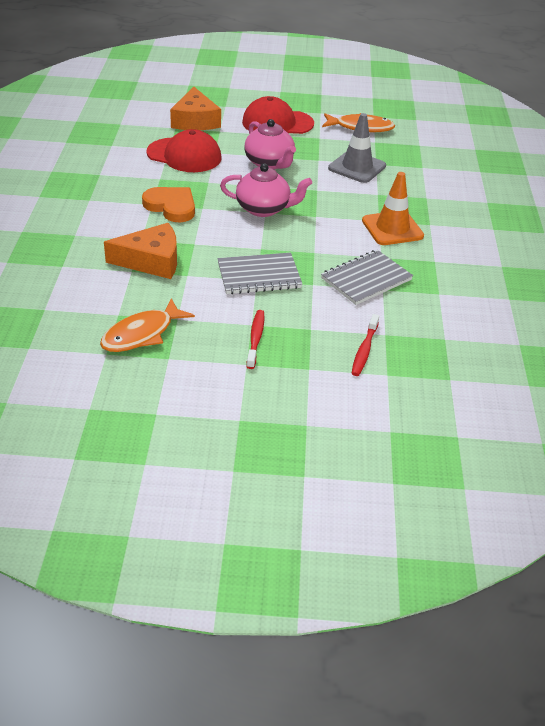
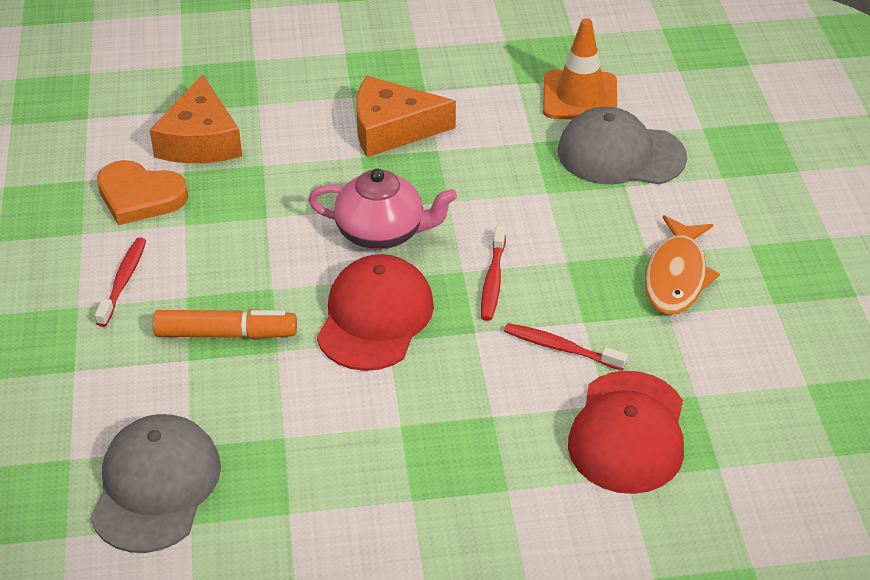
grey cap: none = 0 -> [90,414,221,553] [558,107,687,185] = 2
grey notebook: [218,253,302,294] [321,250,413,305] = 2 -> none = 0
grey traffic cone: [328,113,386,183] = 1 -> none = 0
orange fish: [100,298,195,352] [322,113,395,132] = 2 -> [645,215,720,314] = 1
orange marker: none = 0 -> [153,309,297,339] = 1
pink teapot: [220,163,312,217] [244,119,296,169] = 2 -> [308,169,457,250] = 1
red toothbrush: [246,310,264,369] [352,314,379,376] = 2 -> [95,237,146,327] [481,225,506,321] [504,323,628,371] = 3

